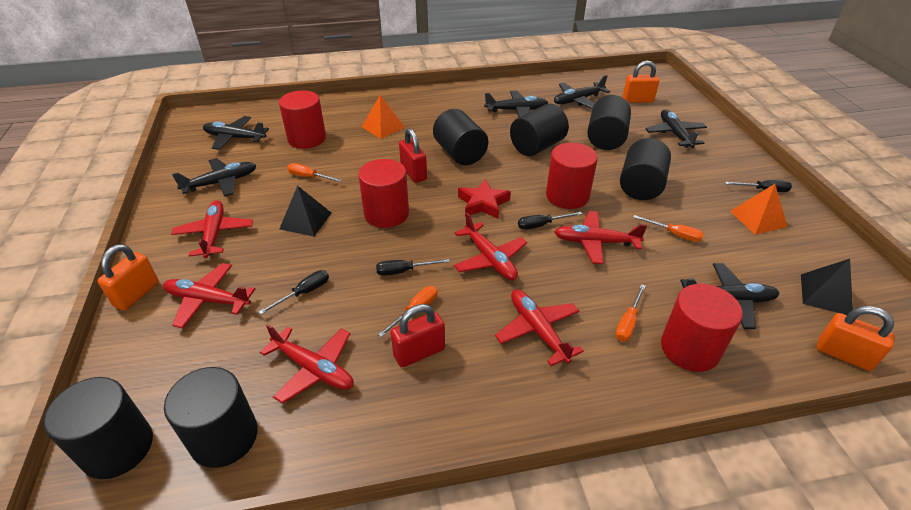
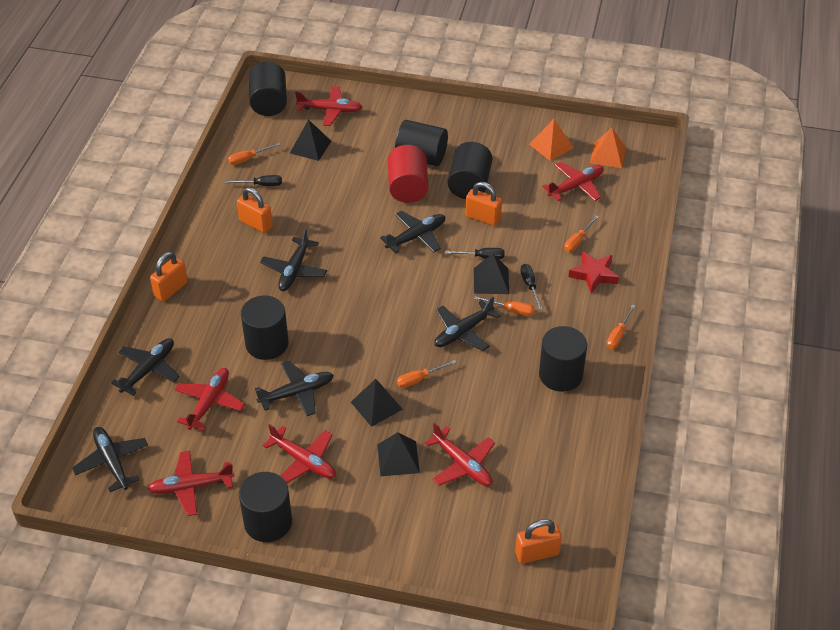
black pyramid: [279,186,331,237] [801,259,853,315] = 2 -> [290,119,331,161] [351,379,403,427] [377,432,420,476] [474,254,509,294] = 4
black screwdriver: [259,270,329,314] [376,259,450,276] [518,212,582,230] [725,180,792,192] = 4 -> [225,175,282,186] [445,248,505,259] [520,264,543,310] = 3
orange padlock: [97,244,159,311] [623,61,659,103] [817,306,895,371] = 3 -> [150,252,188,302] [237,187,273,233] [466,182,502,226] [515,519,562,564] = 4
orange screwdriver: [287,163,342,182] [378,286,438,337] [615,284,646,341] [633,215,704,242] = 4 -> [228,143,281,165] [397,360,456,388] [474,296,535,316] [564,215,599,252] [606,304,635,349] = 5
red cylinder: [279,91,326,149] [358,159,409,228] [546,143,598,209] [661,284,743,372] = 4 -> [388,145,429,203] = 1
red padlock: [391,304,445,367] [399,128,427,183] = 2 -> none = 0

